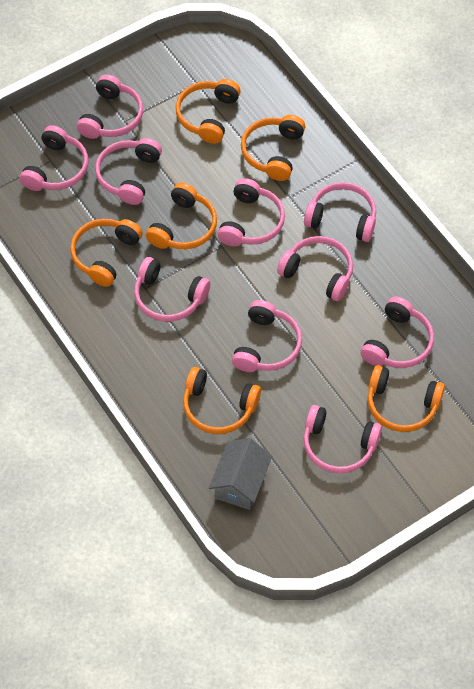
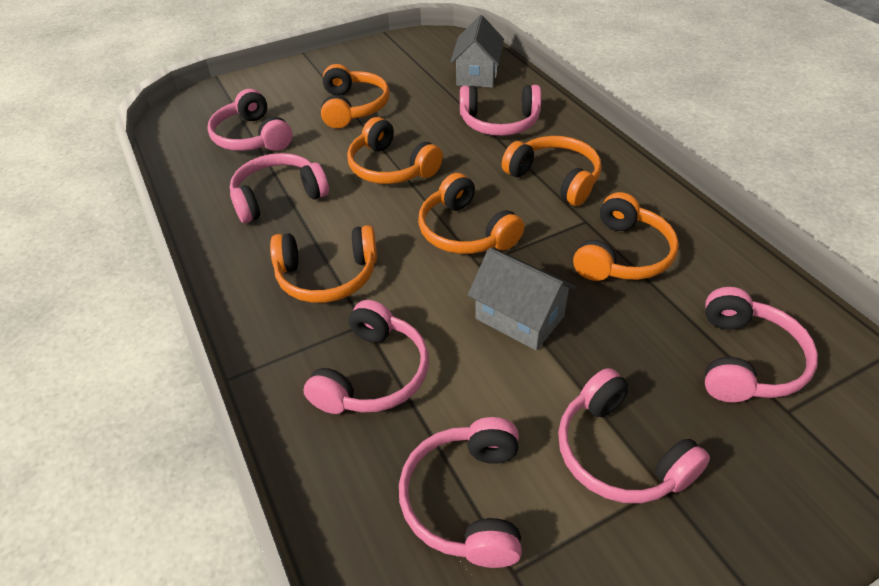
grey house: [209,438,272,510] = 1 -> [450,15,504,88] [468,248,576,350] = 2
pink headphones: [20,125,88,191] [77,74,143,139] [95,138,162,205] [134,257,210,322] [217,178,285,246] [232,300,302,372] [277,236,353,301] [303,405,382,474] [304,182,376,242] [360,296,434,368] = 10 -> [207,89,292,151] [230,153,329,223] [304,300,429,414] [399,417,522,568] [460,85,541,136] [558,368,710,503] [705,287,818,402] = 7

